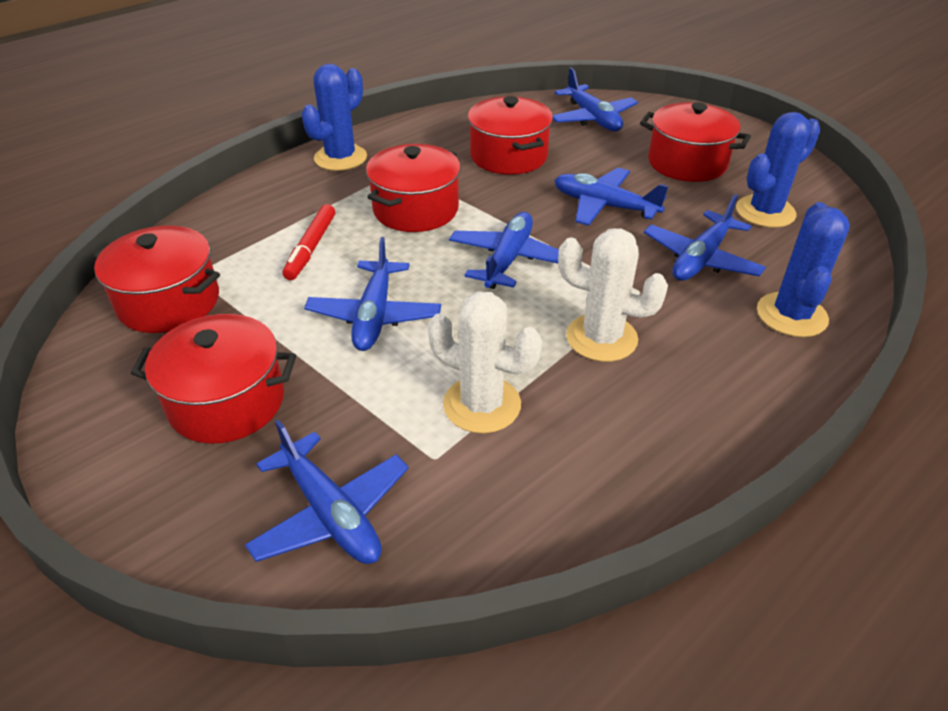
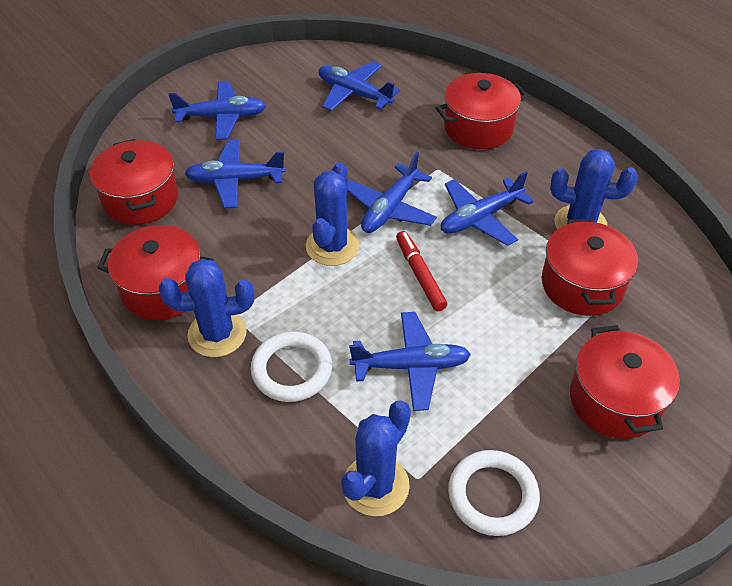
blue cactus: [302,64,367,171] [736,112,821,228] [757,202,850,337] = 3 -> [159,259,254,357] [306,162,360,266] [341,401,411,516] [550,149,638,230] = 4
white cactus: [427,291,542,433] [558,228,668,362] = 2 -> none = 0
white ring: none = 0 -> [251,332,332,402] [448,450,540,536] = 2

